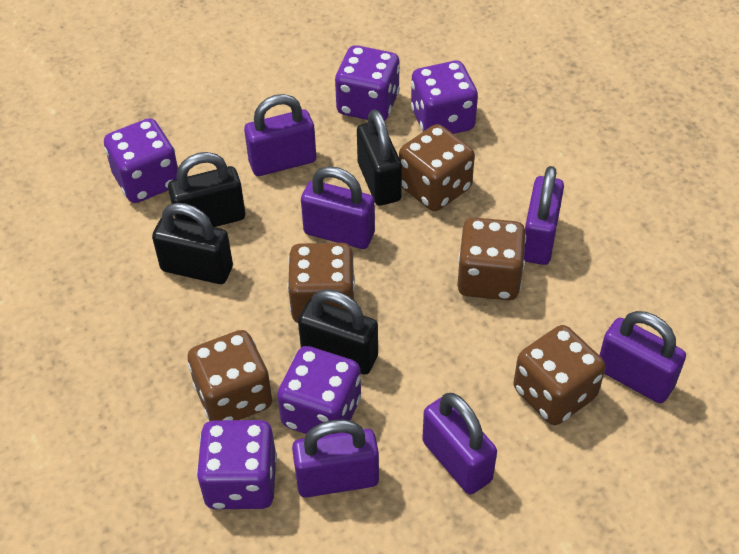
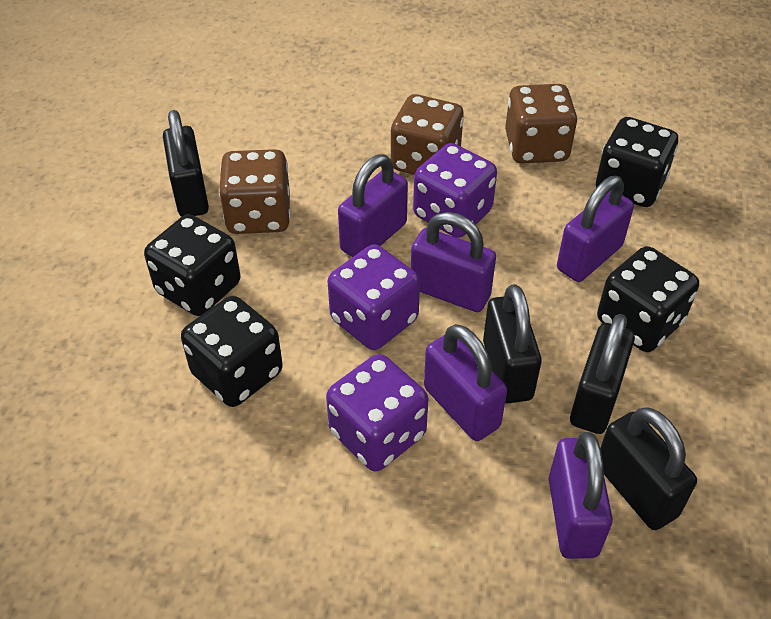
black dice: none = 0 -> [144,214,241,316] [181,296,283,407] [596,117,678,207] [597,246,699,352] = 4
brown dice: [188,330,272,421] [287,243,355,323] [399,124,475,211] [457,217,526,300] [513,325,606,425] = 5 -> [219,149,291,234] [390,94,464,175] [505,84,578,164] = 3
purple dice: [104,118,178,203] [197,420,277,509] [277,346,361,434] [335,45,400,121] [411,61,478,134] = 5 -> [326,354,429,471] [328,244,420,350] [413,143,497,238] = 3
purple padlock: [244,94,316,176] [292,419,379,498] [301,166,375,249] [422,393,497,495] [524,166,564,265] [599,311,686,404] = 6 -> [338,154,408,257] [411,212,496,312] [424,324,507,441] [549,432,613,559] [557,176,634,282] = 5

